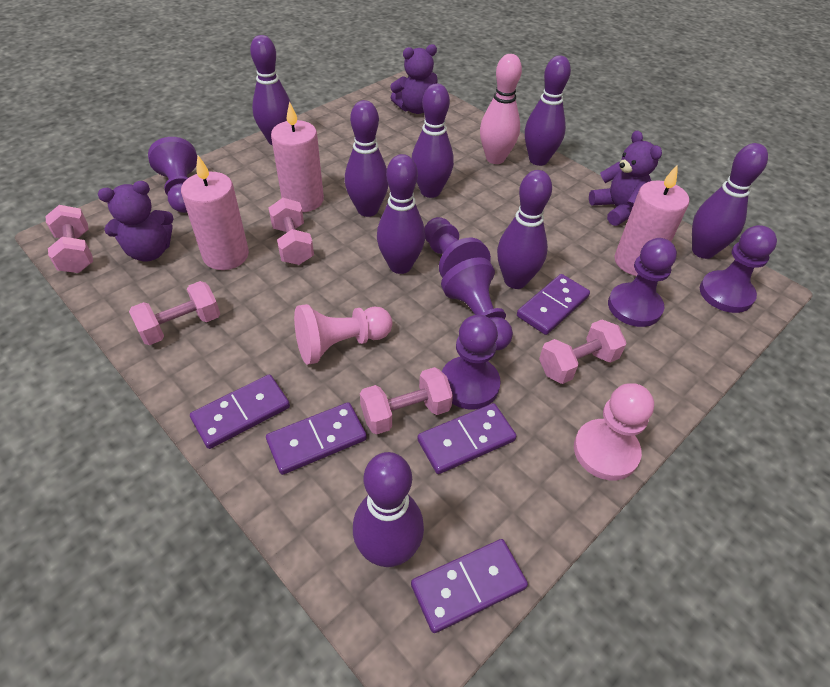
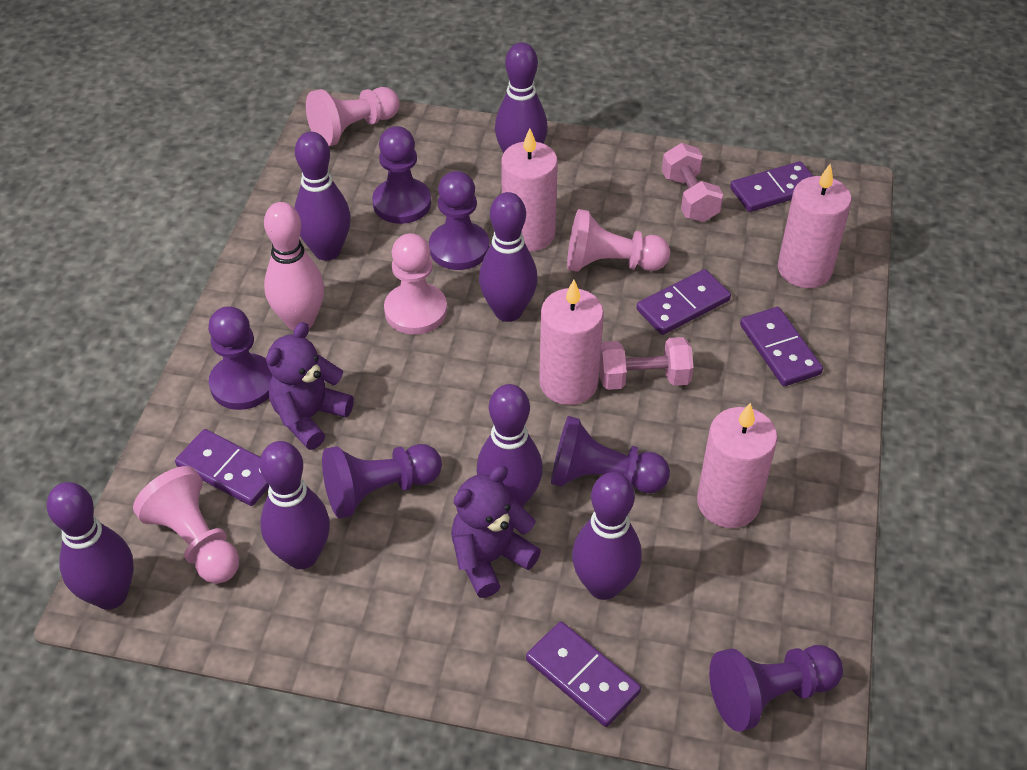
pink candle: [181,155,249,270] [271,101,324,212] [615,164,689,276] = 3 -> [501,128,558,252] [539,280,604,405] [697,402,778,528] [778,164,852,288] = 4
pink dumbbell: [45,205,93,273] [129,281,220,345] [269,198,314,265] [360,367,453,435] [539,319,626,384] = 5 -> [599,337,694,390] [662,143,723,222] = 2
pink pawn: [294,304,392,365] [574,383,654,480] = 2 -> [133,466,239,584] [306,87,399,146] [384,233,447,335] [567,209,670,272] = 4
purple bowling pin: [250,35,291,146] [345,100,388,217] [353,452,424,567] [377,154,425,274] [412,83,454,198] [497,170,552,289] [525,55,571,166] [692,143,768,259] = 8 -> [47,482,134,610] [260,441,330,569] [294,132,351,261] [476,384,543,507] [479,192,538,322] [495,42,548,153] [572,472,642,600] = 7
purple teddy bear: [98,181,174,262] [390,44,437,114] [589,131,662,226] = 3 -> [266,322,354,450] [451,466,541,598] = 2

